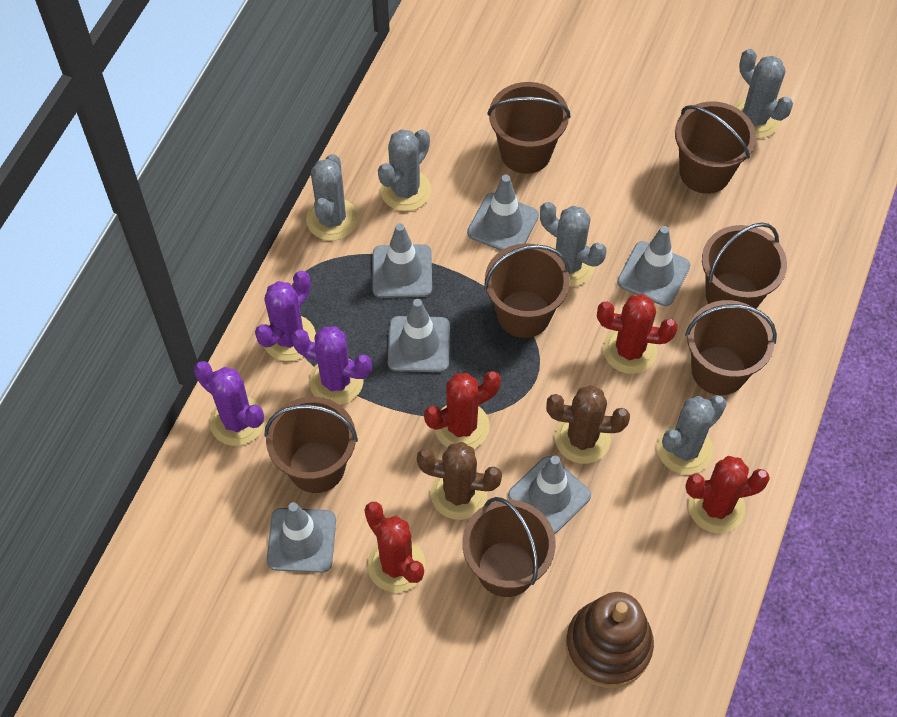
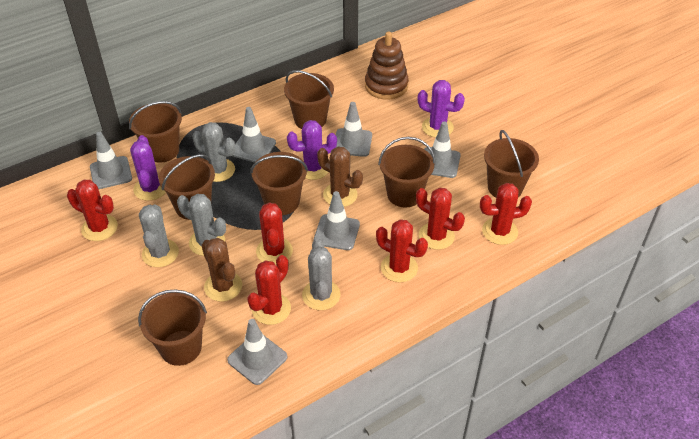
grey cactus: [306,154,358,241] [378,129,431,211] [540,202,606,287] [657,395,727,475] [734,49,793,138] = 5 -> [139,204,179,267] [177,194,226,256] [193,122,235,182] [302,238,340,310] = 4
red cactus: [364,502,426,592] [424,371,501,449] [597,294,678,374] [685,456,770,533] = 4 -> [67,180,118,241] [247,255,291,325] [256,202,293,265] [376,219,428,282] [416,188,465,250] [480,183,532,245] = 6

